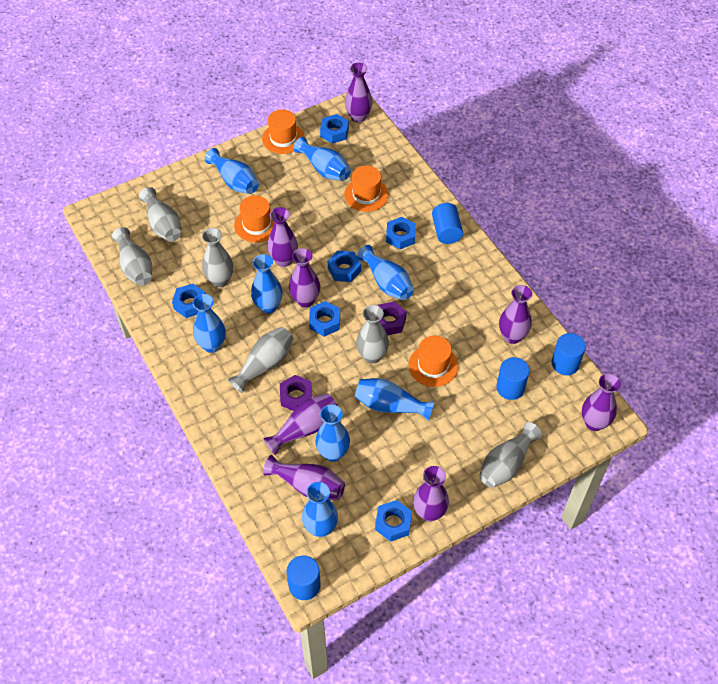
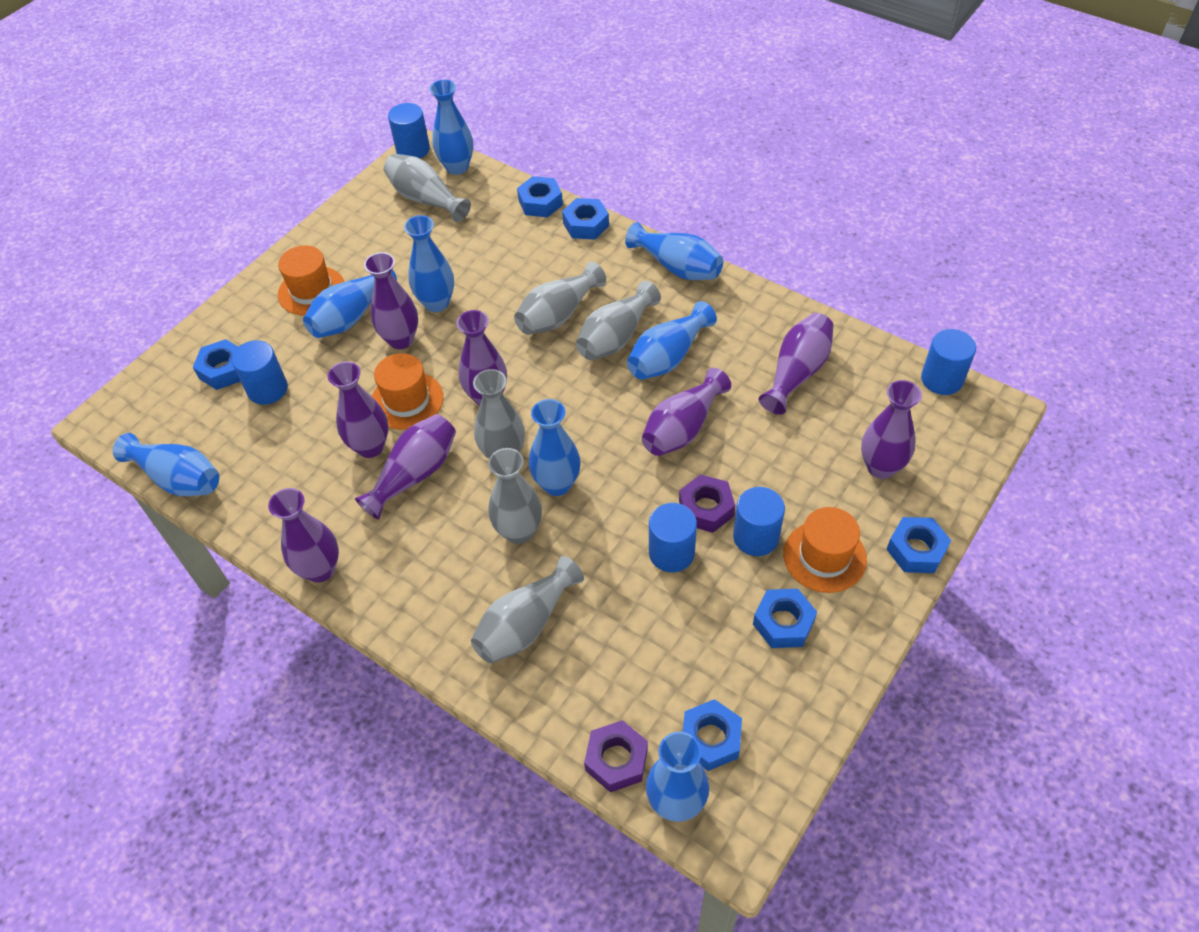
blue cylinder: [287,555,321,600] [432,203,463,244] [496,357,530,400] [552,333,586,375] = 4 -> [231,340,288,405] [388,103,430,158] [649,503,697,572] [733,487,785,556] [921,329,976,395] = 5
orange hat: [234,195,275,243] [262,110,305,154] [344,166,389,212] [409,336,458,387] = 4 -> [278,245,344,315] [372,353,443,430] [783,507,867,593] = 3

